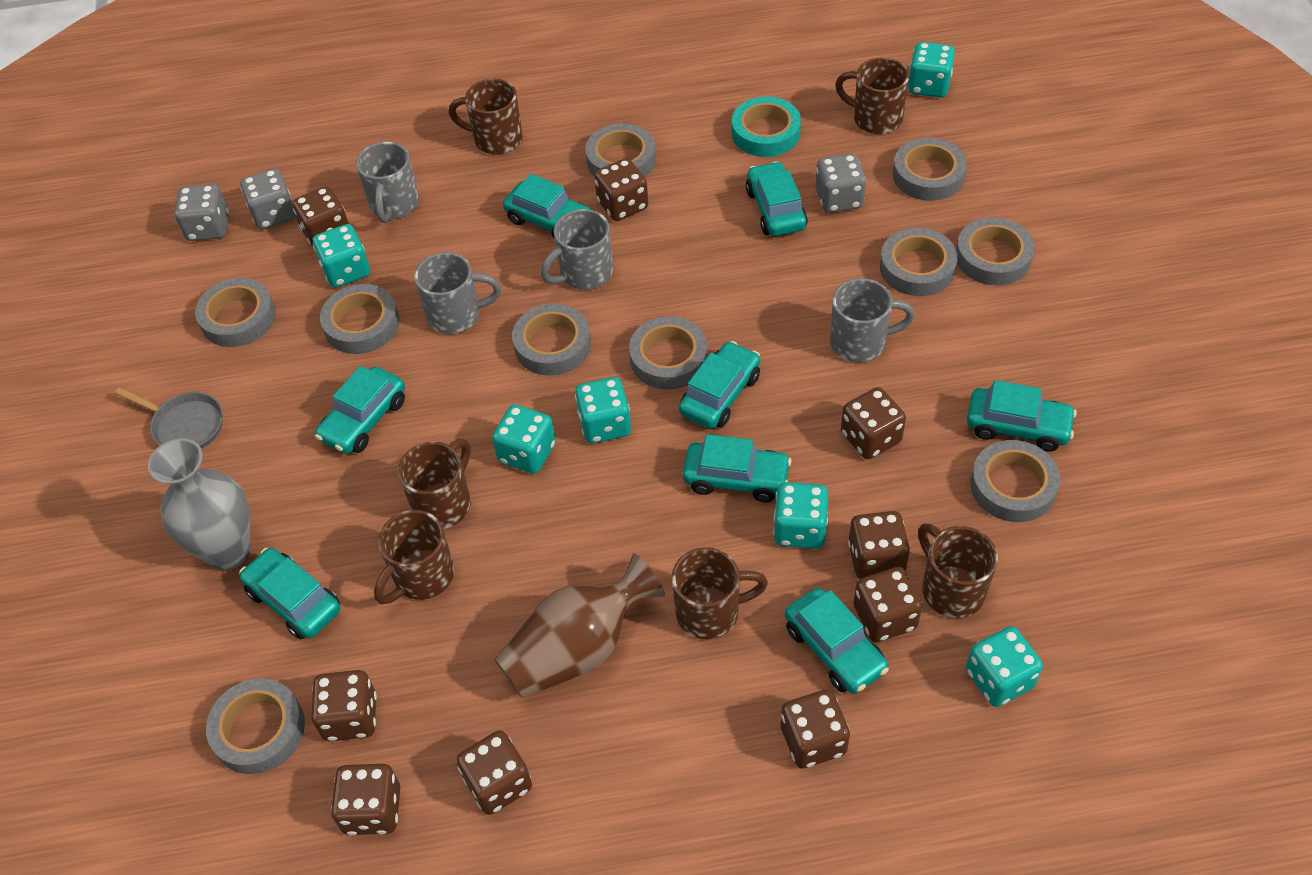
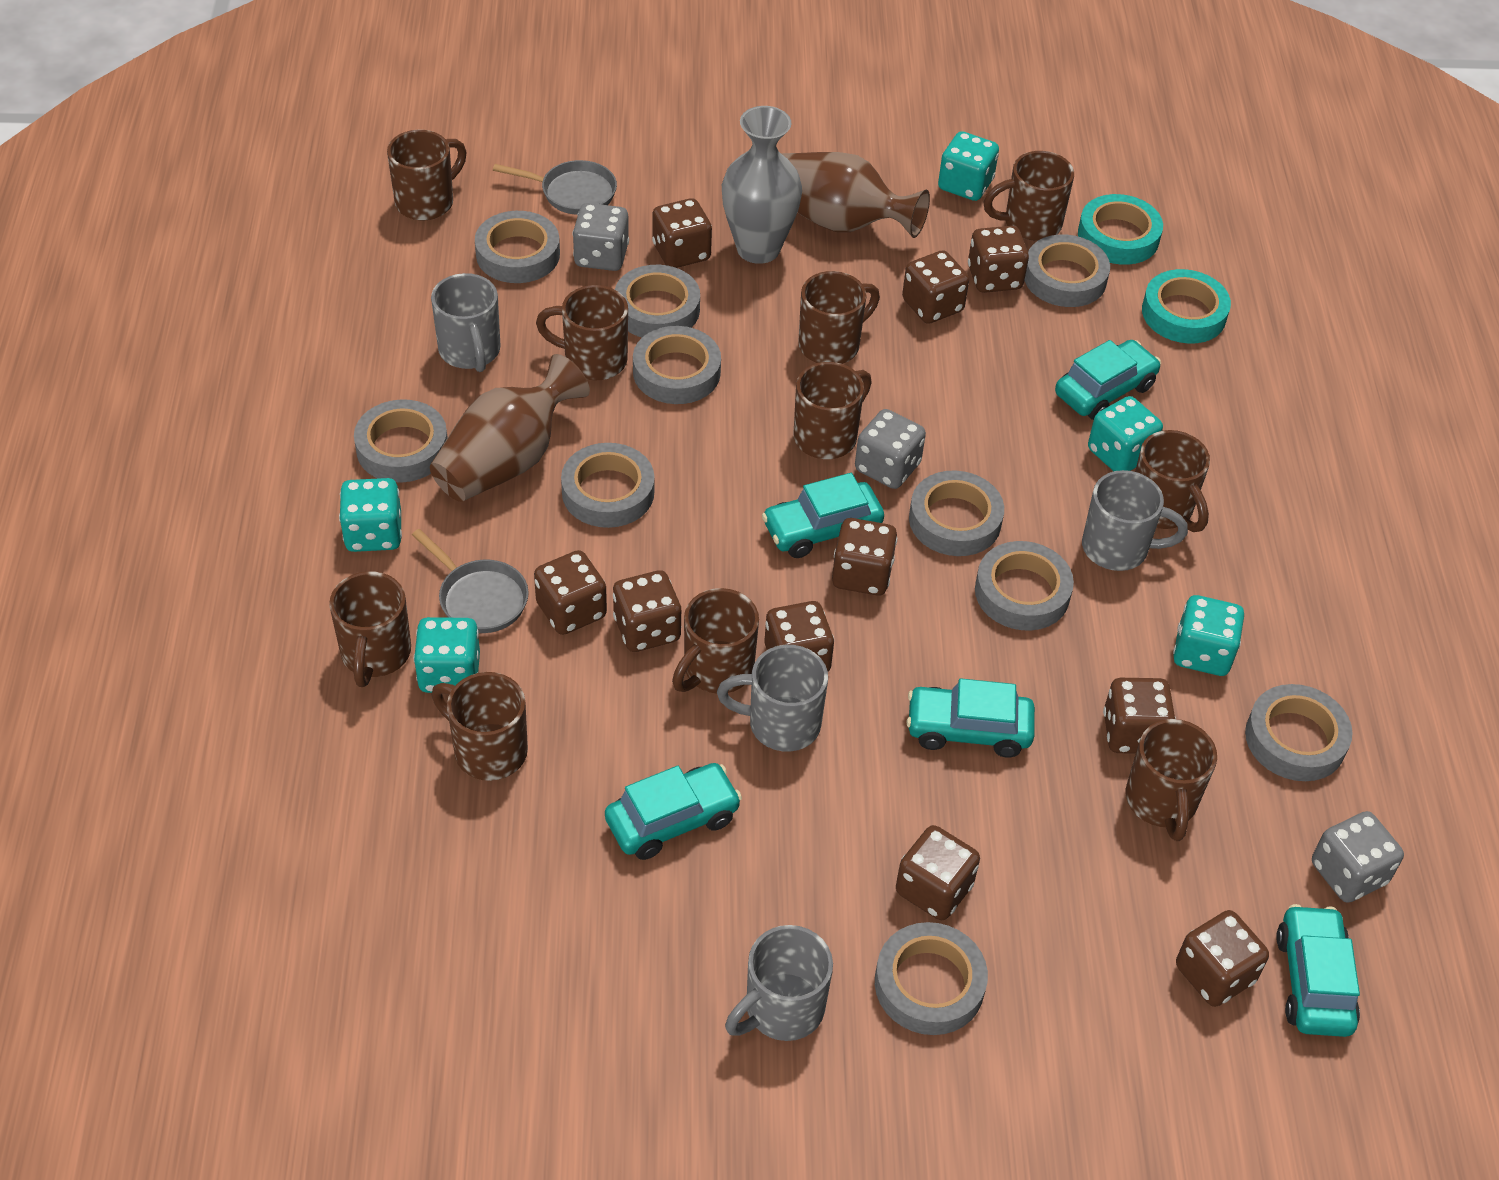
brown dice: [292,186,349,247] [311,670,377,741] [331,764,400,835] [456,730,532,815] [594,158,648,221] [781,689,850,769] [841,387,906,459] [848,511,910,579] [854,567,922,642] = 9 -> [534,550,607,635] [613,570,681,652] [652,198,712,268] [765,601,834,672] [832,518,897,596] [896,825,980,920] [902,250,969,324] [968,226,1029,293] [1103,678,1176,754] [1176,910,1269,1007] = 10
brown mug: [374,510,454,604] [398,439,471,529] [449,79,523,154] [672,547,768,640] [835,57,909,134] [918,523,998,618] = 6 -> [329,571,411,687] [387,130,467,220] [432,672,528,781] [536,285,628,380] [672,588,759,693] [793,362,872,459] [798,271,880,364] [983,151,1074,241] [1125,719,1217,841] [1135,430,1210,532] = 10
brown vase: [494,553,665,698] = 1 -> [430,354,590,502] [781,152,930,238] = 2
grey pan: [115,387,223,449] = 1 -> [412,529,529,633] [493,160,617,215] = 2
turquoise car: [239,548,340,640] [315,366,405,454] [503,174,591,238] [679,341,760,429] [683,434,792,502] [746,161,808,236] [785,588,889,694] [967,380,1077,452] = 8 -> [605,763,742,860] [762,473,884,558] [906,678,1035,758] [1055,340,1161,420] [1276,904,1360,1037] = 5
turquoise dice: [313,224,370,288] [492,405,556,474] [575,377,631,443] [773,482,828,549] [908,42,955,98] [966,626,1043,707] = 6 -> [339,478,402,552] [414,617,480,693] [938,131,999,201] [1088,396,1163,471] [1173,595,1244,676] = 5
turquoise tape: [732,97,801,157] = 1 -> [1078,194,1163,265] [1142,269,1231,344] = 2

